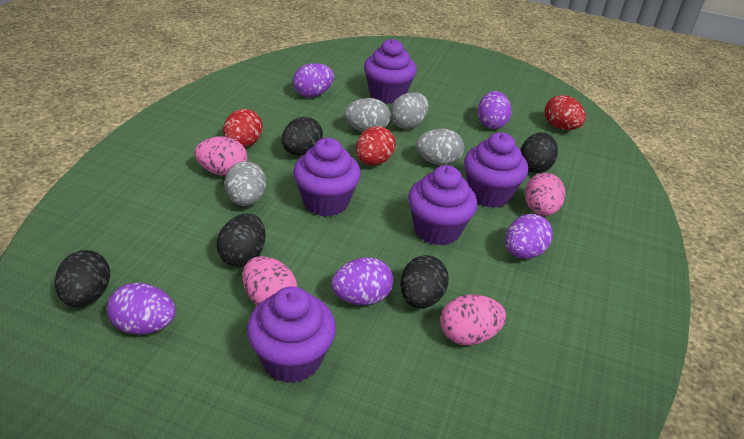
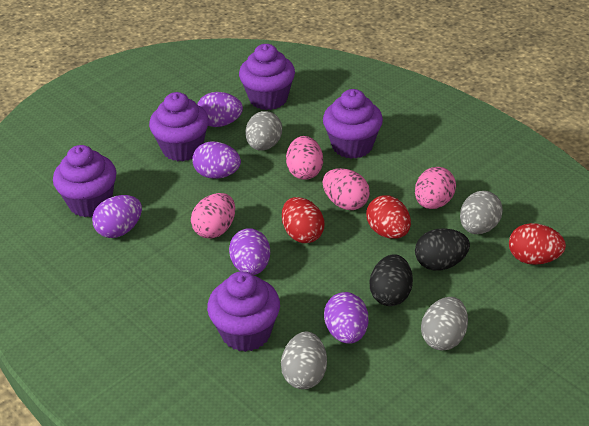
black egg: [55,250,110,307] [217,214,265,267] [282,117,323,156] [400,255,449,309] [520,132,558,173] = 5 -> [370,254,413,306] [415,228,470,271] = 2

